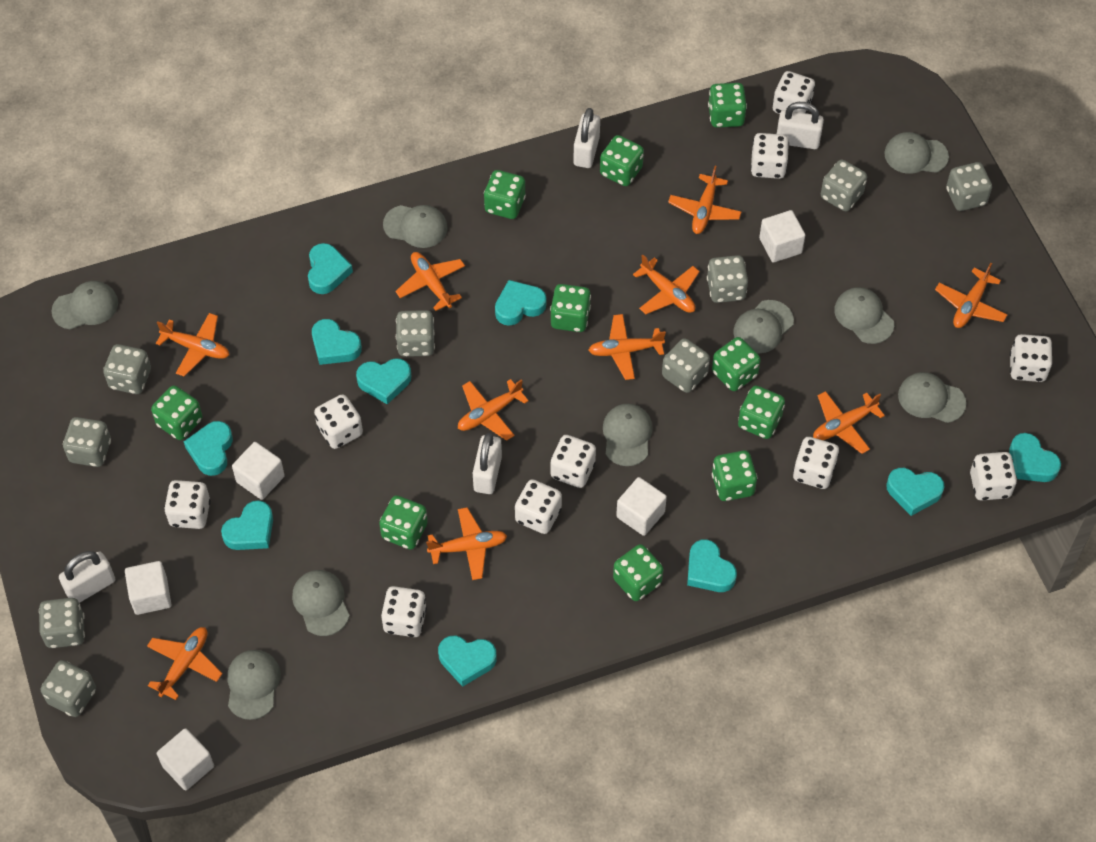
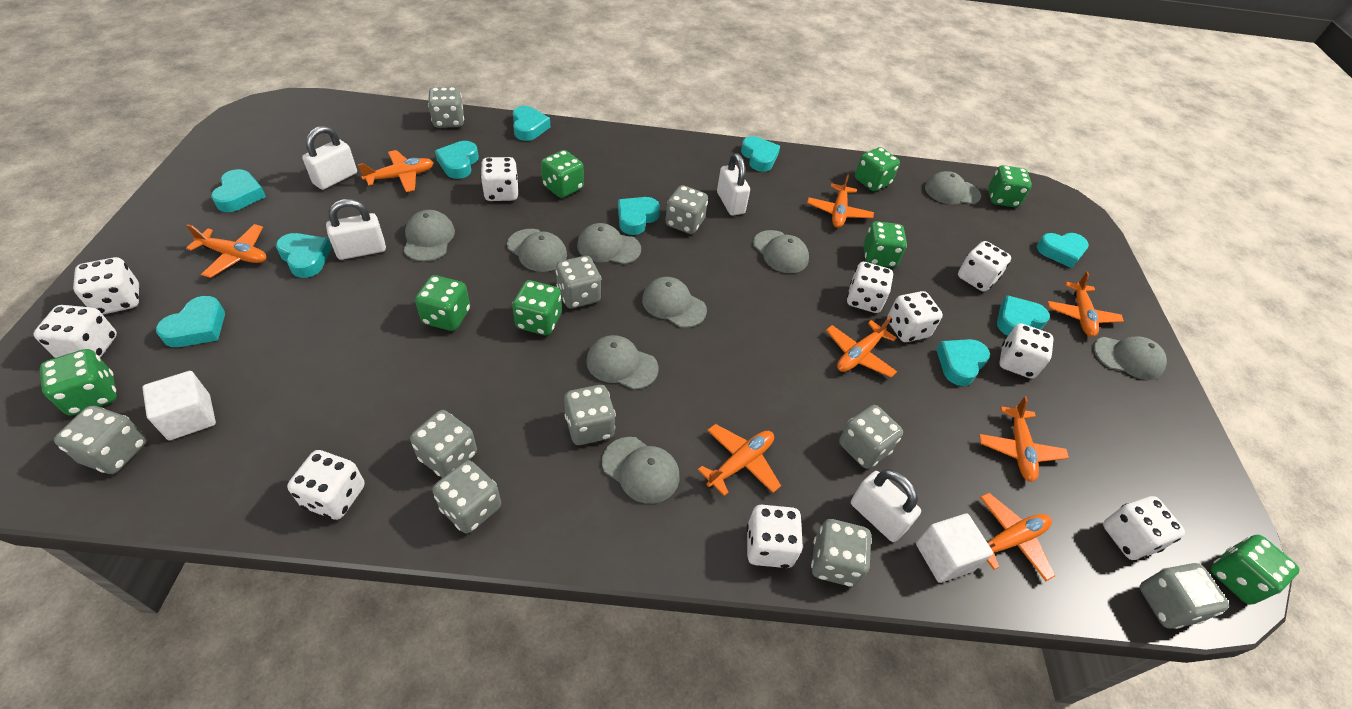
green dice: [151,385,203,440] [379,495,428,550] [484,170,526,219] [550,284,591,332] [600,135,644,186] [613,544,663,601] [708,83,747,128] [712,337,761,391] [712,450,757,501] [738,386,785,439] = 10 -> [40,349,117,416] [415,275,470,331] [512,280,562,335] [541,150,584,198] [855,147,900,191] [863,221,907,267] [988,165,1032,207] [1210,534,1300,605] = 8
grey dice: [39,598,85,648] [41,660,96,717] [63,417,111,467] [103,344,151,394] [396,310,435,357] [662,338,710,393] [707,255,748,303] [821,160,867,211] [946,162,992,211] = 9 -> [54,406,147,474] [410,410,477,478] [428,87,464,128] [432,460,501,534] [556,256,601,309] [564,385,616,445] [665,185,708,234] [811,519,872,587] [839,405,903,469] [1140,563,1229,629] = 10
orange plane: [147,627,223,700] [156,313,229,377] [395,252,465,311] [426,507,507,580] [458,379,529,441] [588,314,666,380] [633,255,700,314] [668,166,741,234] [813,391,885,454] [935,263,1007,328] = 10 -> [186,224,267,278] [358,150,434,192] [698,424,781,496] [807,174,874,228] [826,316,897,377] [979,396,1069,482] [980,493,1055,581] [1048,272,1124,337] = 8
white cube: [125,561,172,615] [157,728,214,791] [232,442,285,500] [616,477,667,536] [759,210,805,263] = 5 -> [142,371,216,440] [916,513,993,583] = 2

